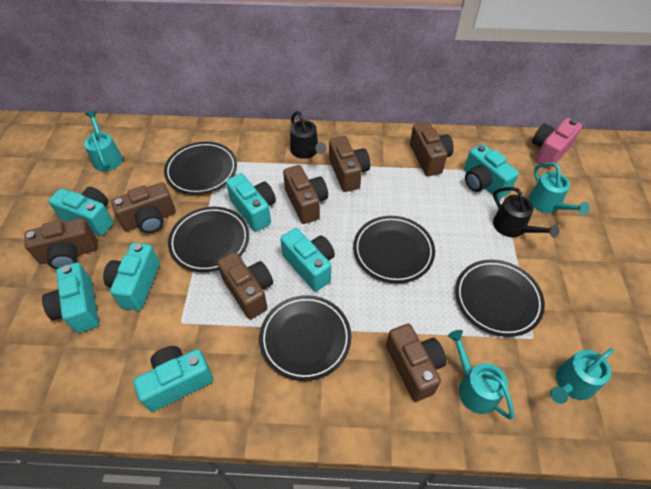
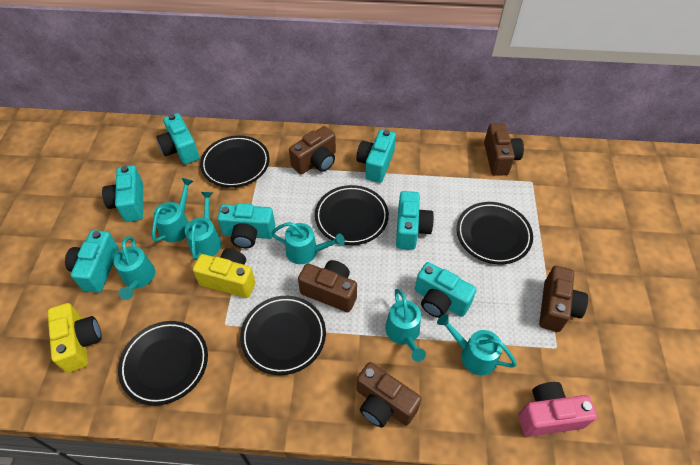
black watering can: [290,111,327,159] [493,187,560,238] = 2 -> none = 0
brown camera: [24,218,97,269] [111,182,176,233] [217,252,273,319] [283,165,328,224] [329,136,370,192] [386,324,447,402] [410,122,454,176] = 7 -> [289,126,336,174] [298,260,357,312] [356,362,422,428] [484,123,524,176] [539,266,588,332] = 5
turquoise watering can: [84,111,123,171] [448,330,514,419] [529,162,590,215] [550,348,614,404] = 4 -> [114,236,155,300] [152,178,193,243] [185,192,221,260] [271,222,345,264] [385,289,426,362] [437,314,517,375] = 6
yellow camera: none = 0 -> [48,303,102,373] [193,249,255,298] = 2

